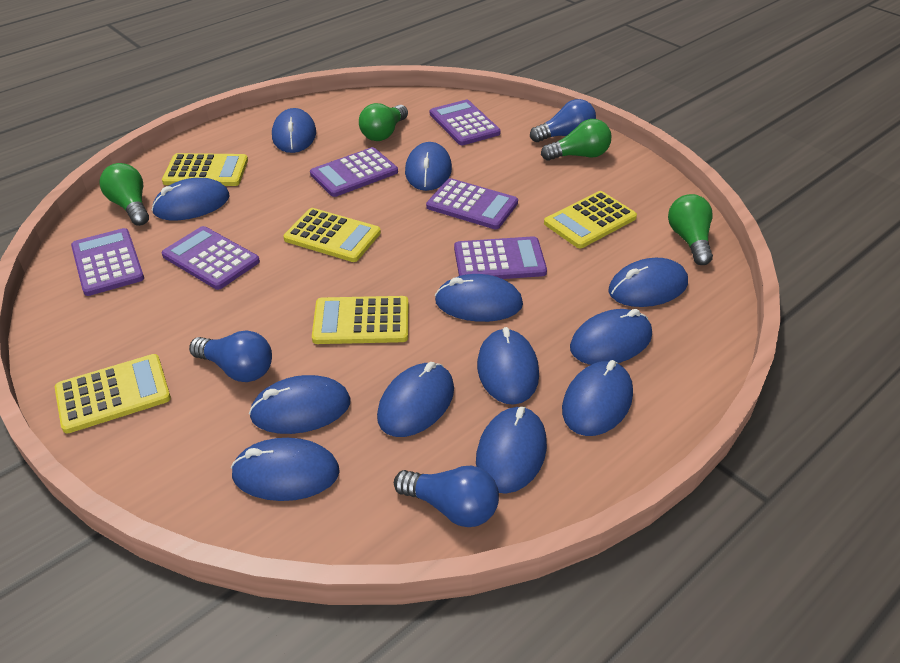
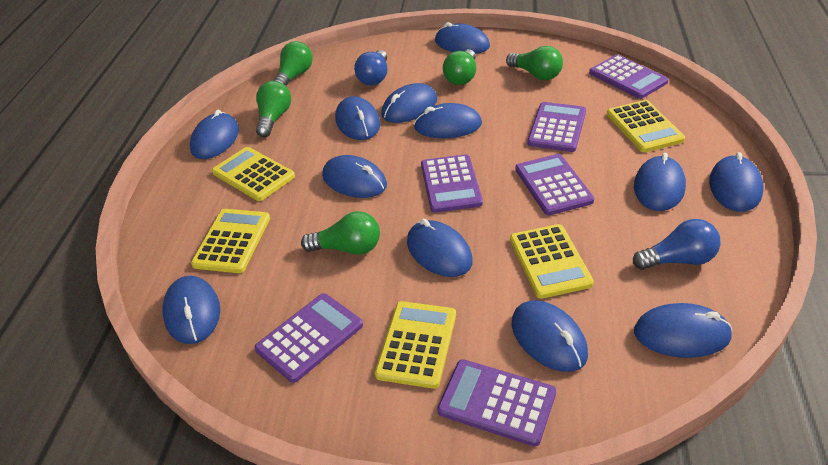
blue light bulb: [189,330,272,382] [394,466,499,527] [530,99,596,142] = 3 -> [354,50,387,85] [633,219,721,270] = 2
green light bulb: [100,163,149,226] [359,103,408,141] [541,119,611,161] [668,194,713,265] = 4 -> [256,81,291,137] [274,41,313,86] [301,211,380,255] [443,49,476,85] [506,46,563,80] = 5

